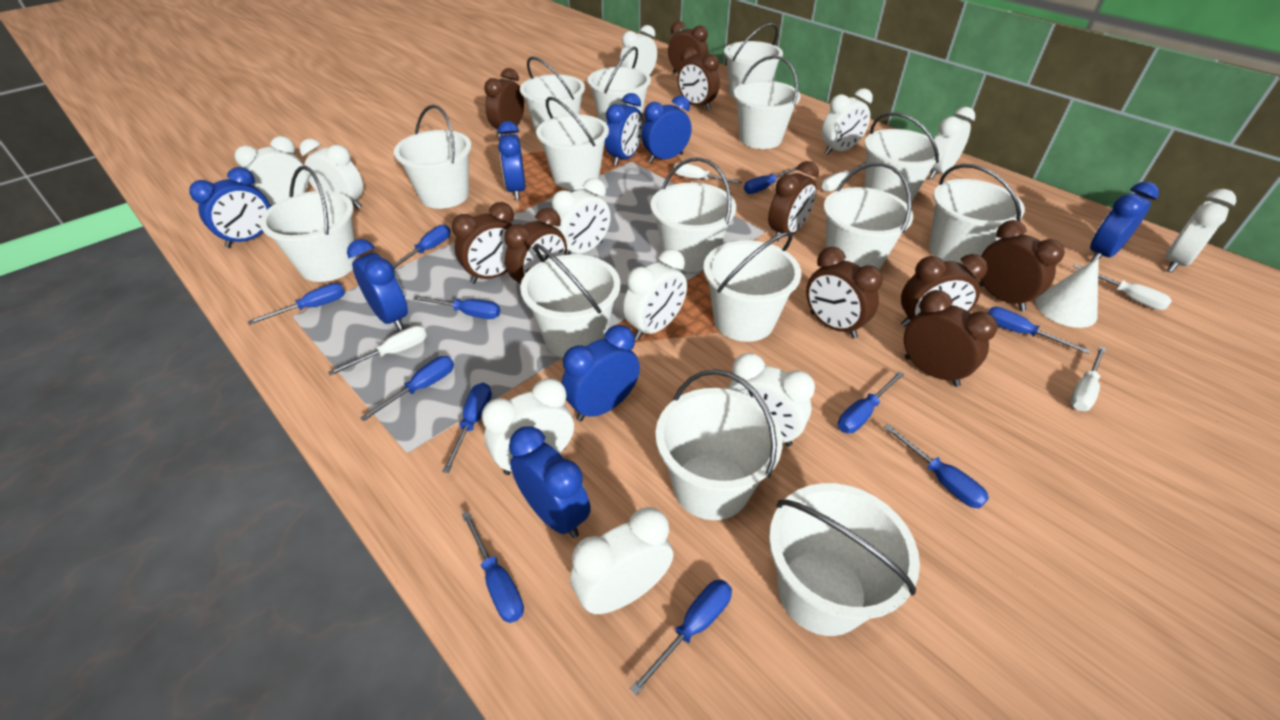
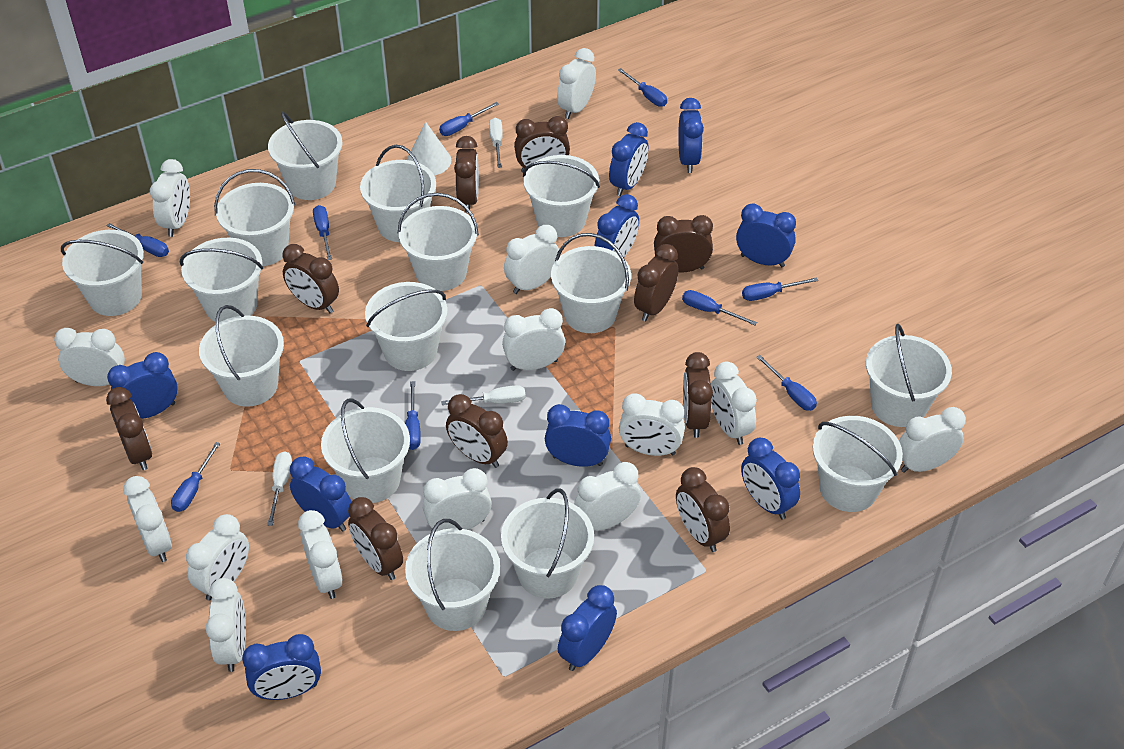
blue clock: [189,167,270,248] [347,239,408,331] [498,121,526,200] [509,426,591,538] [561,325,640,421] [605,93,643,166] [641,96,692,163] [1090,182,1159,261] = 8 -> [107,352,178,419] [242,634,321,700] [290,456,352,532] [545,404,611,467] [558,585,617,671] [595,194,639,257] [609,122,648,196] [678,98,704,173] [736,204,796,267] [741,438,800,519] = 10
blue screwdriver: [248,283,345,325] [360,356,454,421] [392,225,450,268] [413,296,500,319] [442,383,492,473] [462,511,524,623] [630,580,732,695] [744,167,797,194] [838,371,904,433] [884,424,989,508] [988,307,1090,354] = 11 -> [107,223,169,257] [171,442,221,512] [313,205,332,260] [405,381,421,450] [439,102,499,136] [618,68,667,107] [682,290,757,325] [742,278,818,301] [756,355,817,411] = 9
white clock: [235,136,309,207] [299,139,363,209] [482,378,574,475] [552,178,611,255] [570,507,673,614] [620,25,657,76] [623,249,687,340] [727,353,815,447] [822,88,873,155] [929,107,975,179] [1165,189,1236,272] = 11 -> [54,328,125,386] [123,476,172,562] [150,159,190,237] [186,514,249,600] [206,578,246,672] [298,510,342,599] [423,468,492,532] [502,308,565,371] [504,225,561,294] [557,48,596,119] [574,462,641,531] [619,393,685,456] [711,361,757,445] [899,407,966,473] = 14
white screwdriver: [328,326,427,376] [674,162,742,184] [822,162,866,192] [1070,346,1106,411] [1073,264,1172,310] = 5 -> [267,451,292,526] [441,385,526,405] [489,118,503,168] = 3

